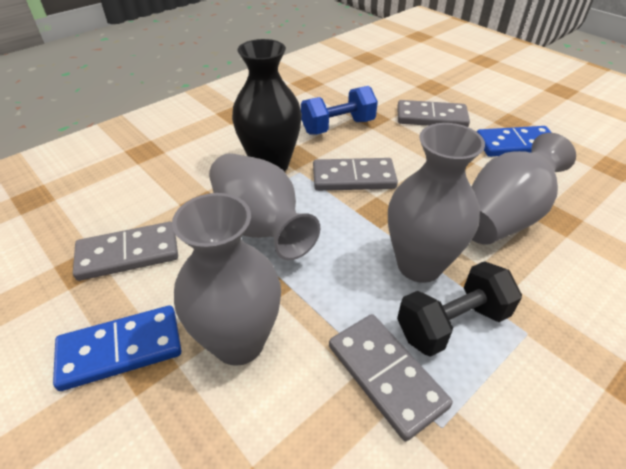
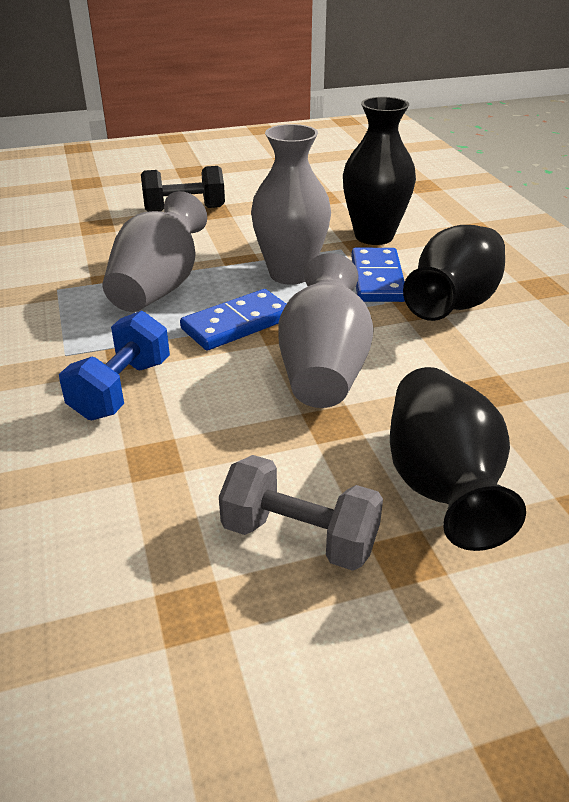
black vase: [232,39,302,172] = 1 -> [343,97,416,245] [389,367,526,551] [403,225,505,321] = 3
grey domino: [73,222,178,281] [313,158,398,191] [329,314,453,441] [398,100,470,127] = 4 -> none = 0
grey dumbbell: none = 0 -> [219,455,383,571] = 1
grey vase: [172,193,281,366] [209,153,320,260] [388,123,485,283] [472,133,576,245] = 4 -> [103,191,207,312] [251,124,331,285] [278,253,374,408] = 3

